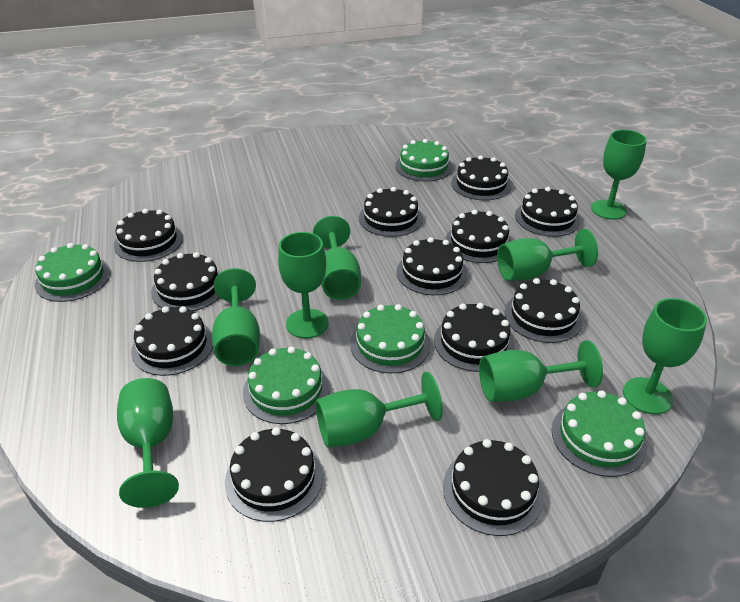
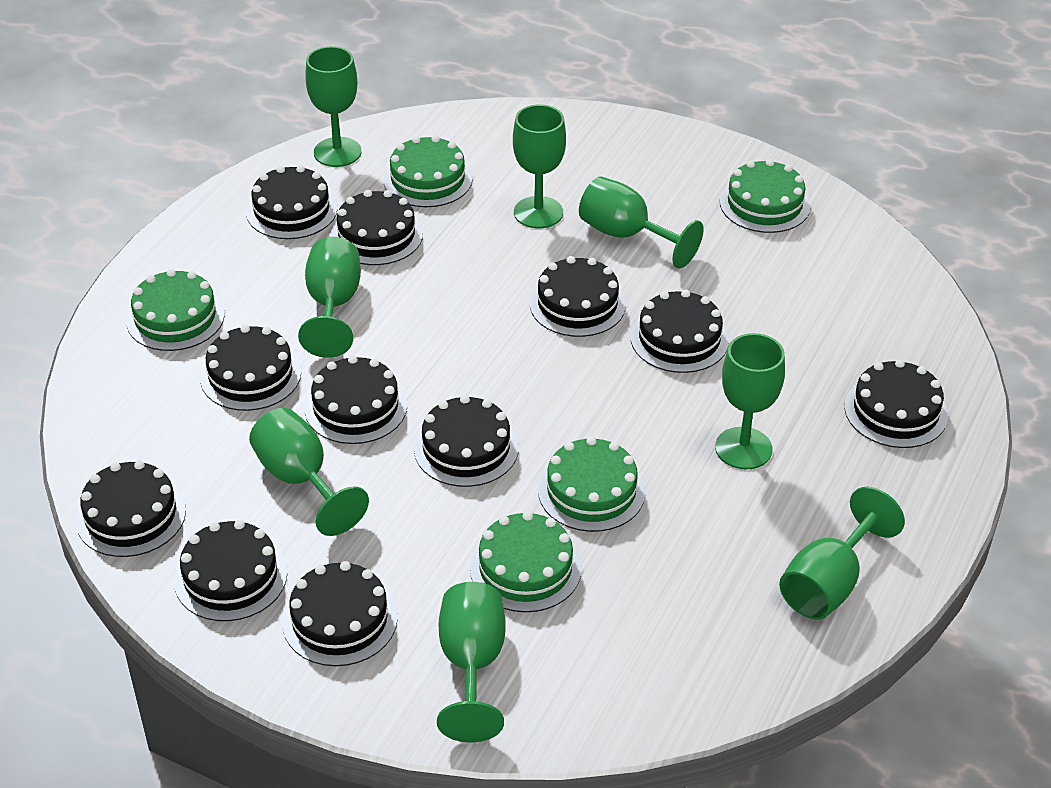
black cake: [114,209,183,262] [131,306,213,376] [151,252,220,311] [225,427,323,522] [359,187,423,237] [397,237,468,295] [434,303,515,372] [443,439,544,536] [445,210,512,263] [451,155,511,200] [505,278,583,343] [515,187,580,237] = 12 -> [76,460,186,557] [174,520,287,621] [200,325,301,411] [246,165,337,239] [282,561,397,666] [305,355,407,444] [330,190,423,265] [414,395,519,487] [530,256,626,337] [631,290,729,373] [845,359,948,448] = 11
green goblet: [117,378,179,508] [212,268,260,366] [278,232,328,339] [313,216,361,300] [316,372,443,448] [479,340,603,402] [497,229,598,281] [591,130,647,220] [623,298,707,415] = 9 -> [249,408,369,536] [298,237,361,358] [305,46,362,167] [437,582,506,742] [513,105,566,228] [579,176,704,269] [715,333,785,470] [779,487,905,620] = 8

